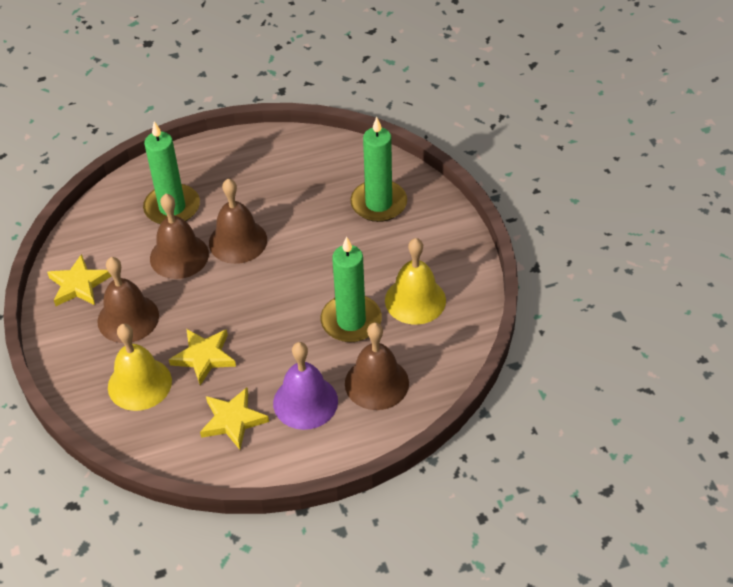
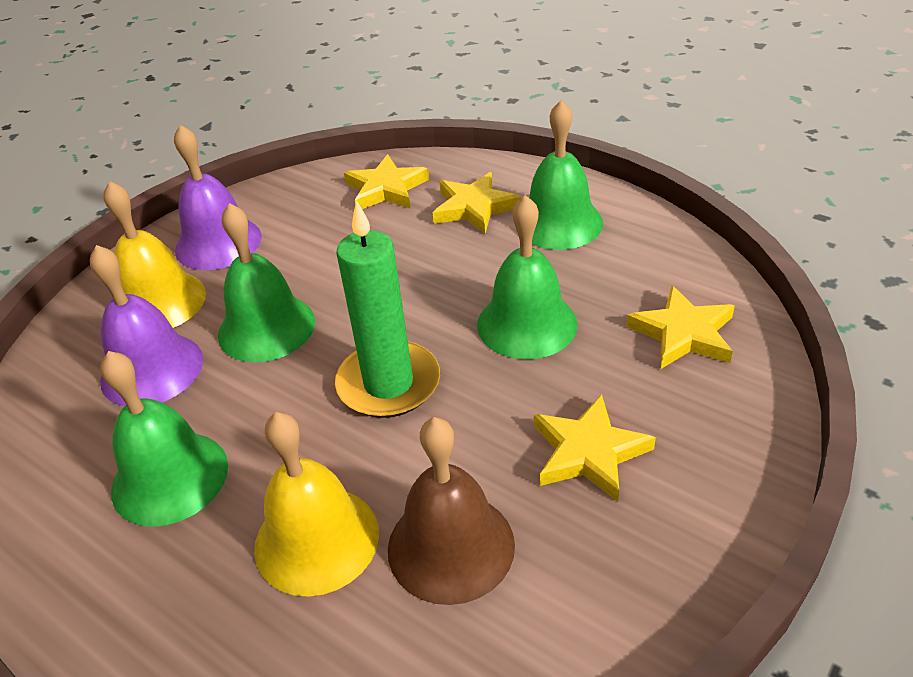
brown bell: [97,257,159,343] [150,194,209,279] [209,178,267,264] [345,322,409,410] = 4 -> [388,417,515,605] = 1
green bell: none = 0 -> [100,351,228,527] [218,203,315,362] [477,195,577,359] [529,100,603,250] = 4
green candle: [143,121,200,224] [321,236,382,342] [350,117,407,222] = 3 -> [335,200,440,418] = 1
purple bell: [273,342,338,430] = 1 -> [90,245,203,406] [174,125,261,270] = 2
yellow star: [47,254,112,306] [169,329,236,385] [200,387,269,450] = 3 -> [344,154,429,209] [433,172,521,234] [534,394,656,502] [626,285,735,369] = 4

